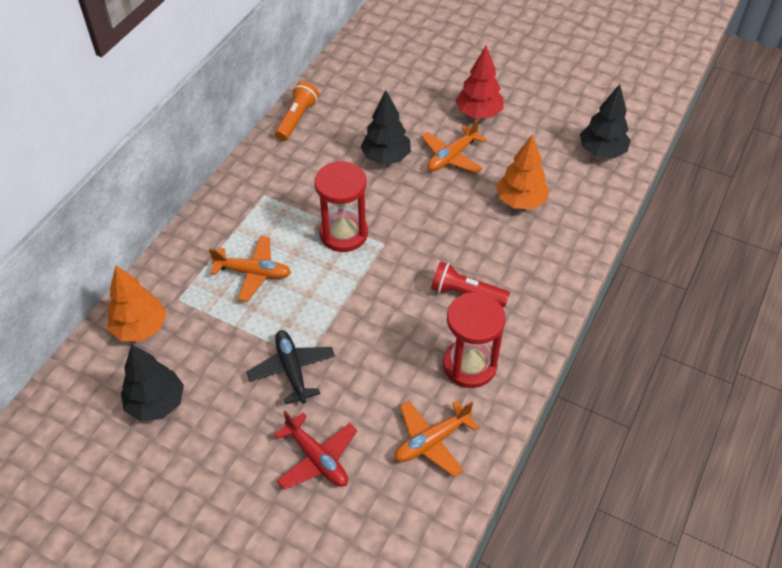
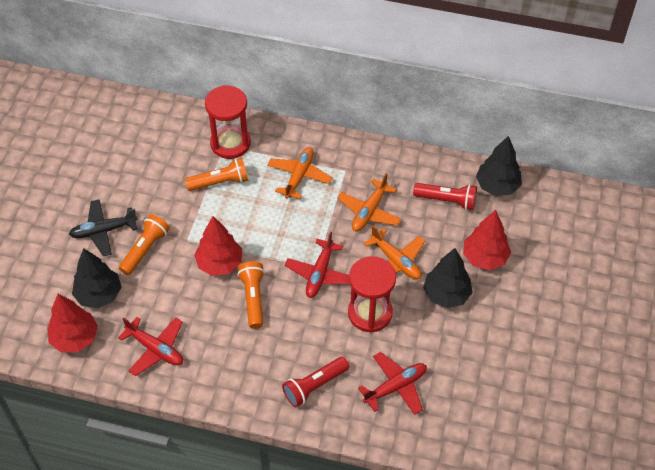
orange flashlight: [275,81,319,141] = 1 -> [119,214,170,275] [185,158,248,191] [237,261,265,329] = 3
orange tree: [107,266,167,341] [496,134,549,210] = 2 -> none = 0
red flashlight: [431,261,510,307] = 1 -> [282,357,349,407] [413,183,477,210] = 2
red plane: [274,411,357,490] = 1 -> [118,317,183,376] [285,232,350,298] [358,352,427,415] = 3
red tree: [456,46,504,119] = 1 -> [47,294,98,353] [194,216,242,276] [463,210,511,270] = 3

